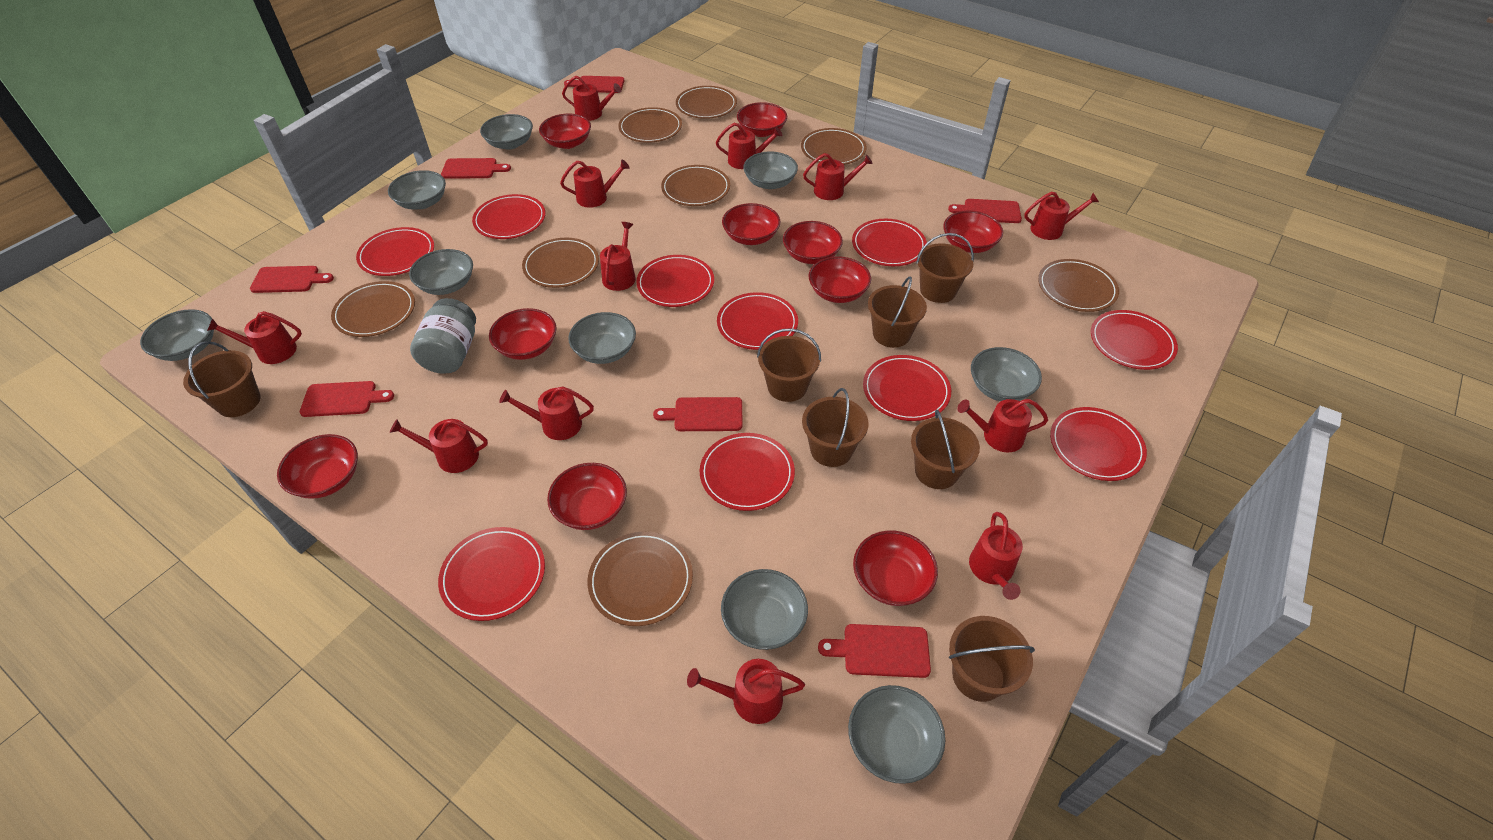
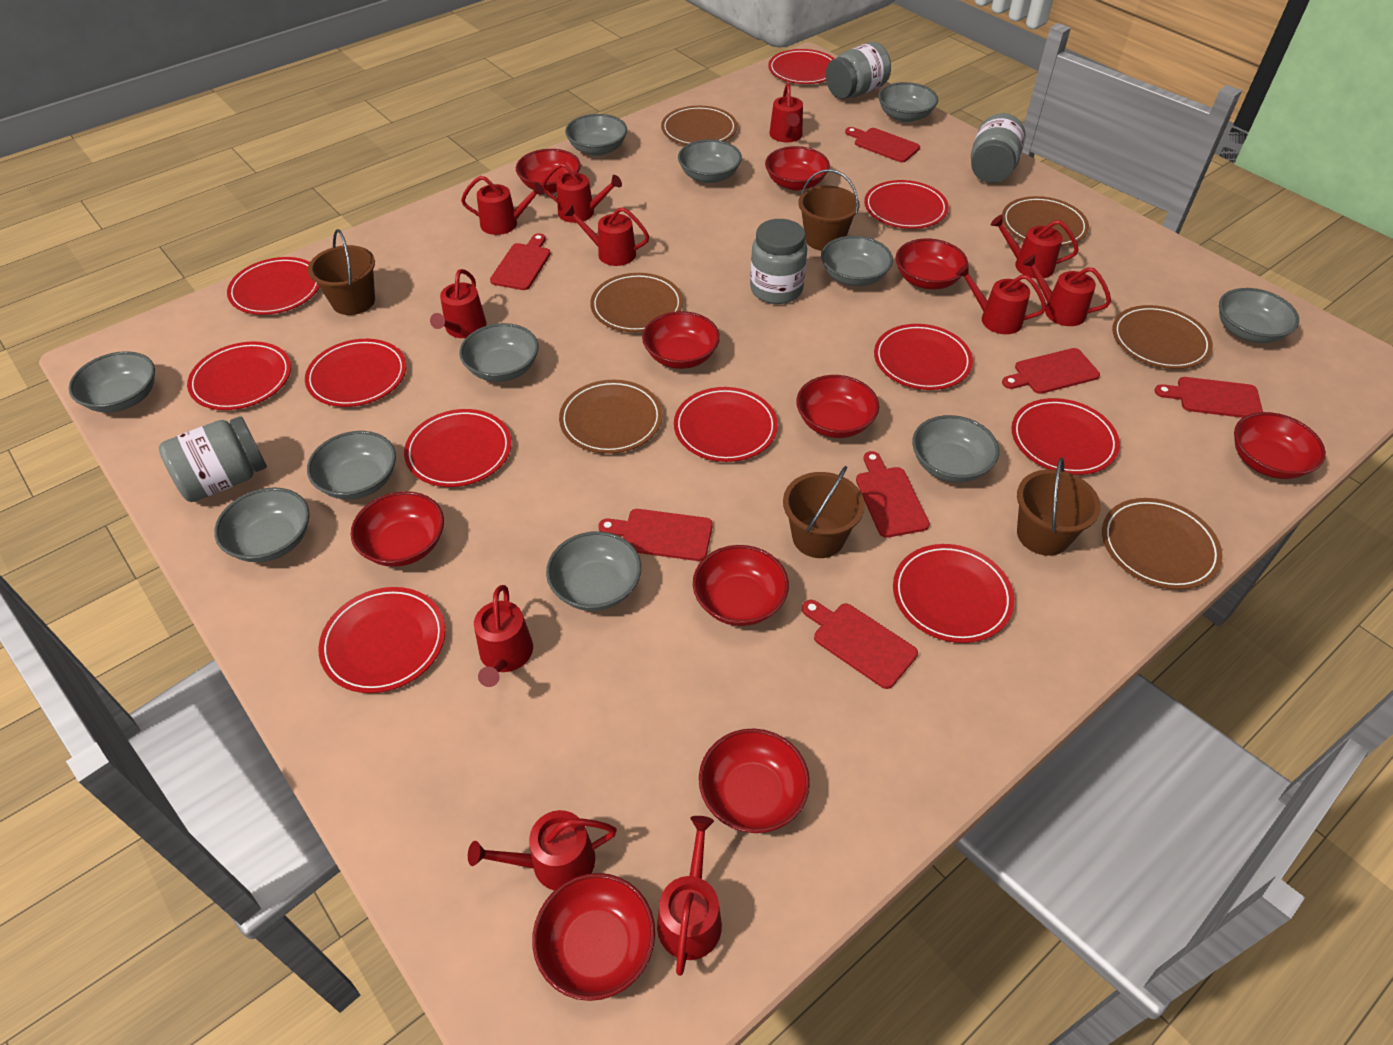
brown bucket: [183,341,261,417] [757,328,821,402] [802,388,868,467] [868,276,927,348] [911,410,980,489] [916,233,974,303] [949,616,1035,702] = 7 -> [308,229,375,315] [783,466,865,558] [798,169,860,251] [1017,457,1101,556] = 4
brown plate: [331,281,415,337] [522,238,599,288] [587,532,693,626] [618,107,682,143] [661,165,730,206] [676,86,737,119] [801,128,867,165] [1038,259,1119,312] = 8 -> [559,380,662,454] [590,273,683,332] [661,106,737,145] [1002,196,1089,247] [1102,498,1222,590] [1112,305,1213,369] = 6
grey bowl: [140,309,214,361] [388,170,446,210] [409,249,473,295] [480,114,533,150] [568,312,636,364] [721,569,808,650] [743,152,798,189] [848,685,945,784] [971,347,1042,402] = 9 -> [69,351,155,413] [214,487,310,562] [307,431,396,500] [459,323,538,382] [546,531,641,611] [565,114,627,156] [678,139,742,183] [821,236,893,286] [878,82,938,123] [912,415,999,483] [1219,288,1299,343] = 11
grey jar: [410,298,476,374] = 1 -> [159,416,267,502] [750,219,807,304] [826,42,891,99] [971,113,1026,183] = 4
red plate: [356,227,434,276] [438,527,545,621] [472,194,546,239] [636,255,714,307] [700,433,795,511] [717,292,798,350] [852,219,927,266] [863,355,951,421] [1050,407,1147,481] [1091,310,1178,370] = 10 -> [187,341,291,410] [227,257,319,315] [305,339,406,407] [319,587,445,693] [404,409,512,487] [674,387,778,462] [768,49,834,84] [864,180,949,229] [874,324,973,390] [893,544,1014,643] [1011,398,1120,475] = 11
red watering can: [207,311,302,364] [390,419,488,473] [499,387,594,440] [560,160,630,208] [562,76,621,121] [600,222,636,291] [687,659,805,724] [716,123,782,169] [803,153,873,200] [957,399,1048,452] [969,512,1023,600] [1024,192,1099,240] = 12 -> [430,269,486,338] [461,176,544,235] [468,810,617,890] [474,585,533,687] [542,163,622,223] [564,204,649,266] [657,816,722,976] [770,83,803,142] [956,264,1047,334] [991,215,1079,279] [1022,254,1111,326] = 11

